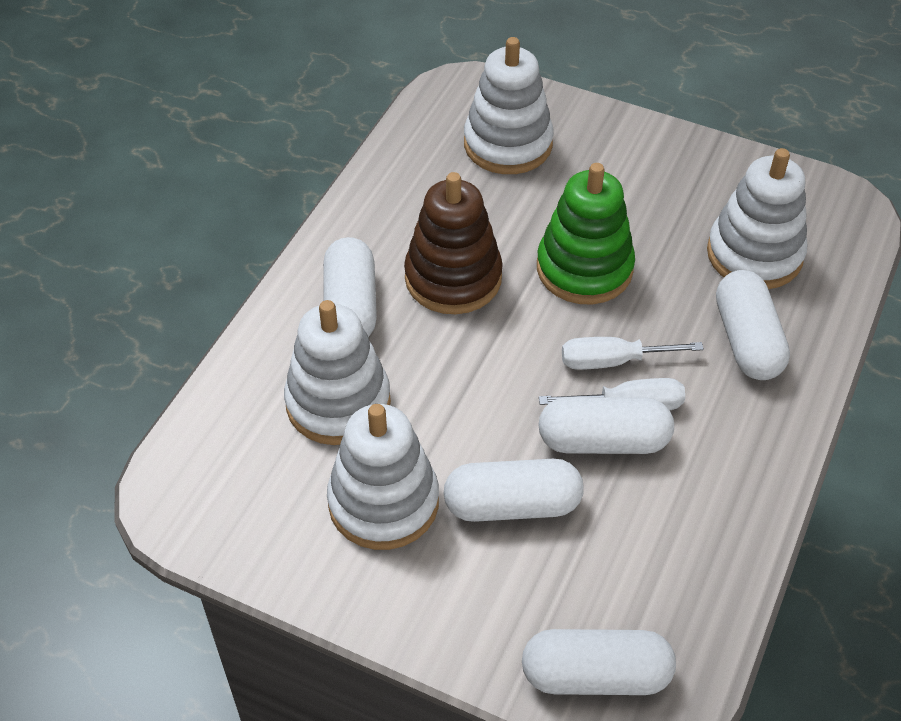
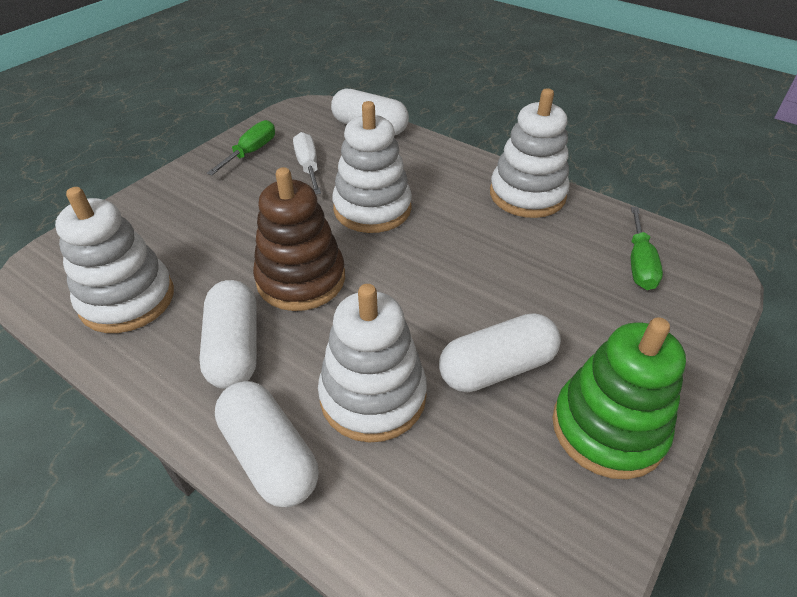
green screwdriver: none = 0 -> [207,120,275,176] [631,207,663,290] = 2
white capsule: [323,237,377,337] [444,459,584,522] [522,629,676,695] [538,397,674,454] [716,270,790,380] = 5 -> [199,280,257,389] [215,381,319,507] [331,89,409,135] [439,313,561,392] = 4
white screwdriver: [539,378,685,410] [562,337,704,370] = 2 -> [293,132,321,194] = 1

